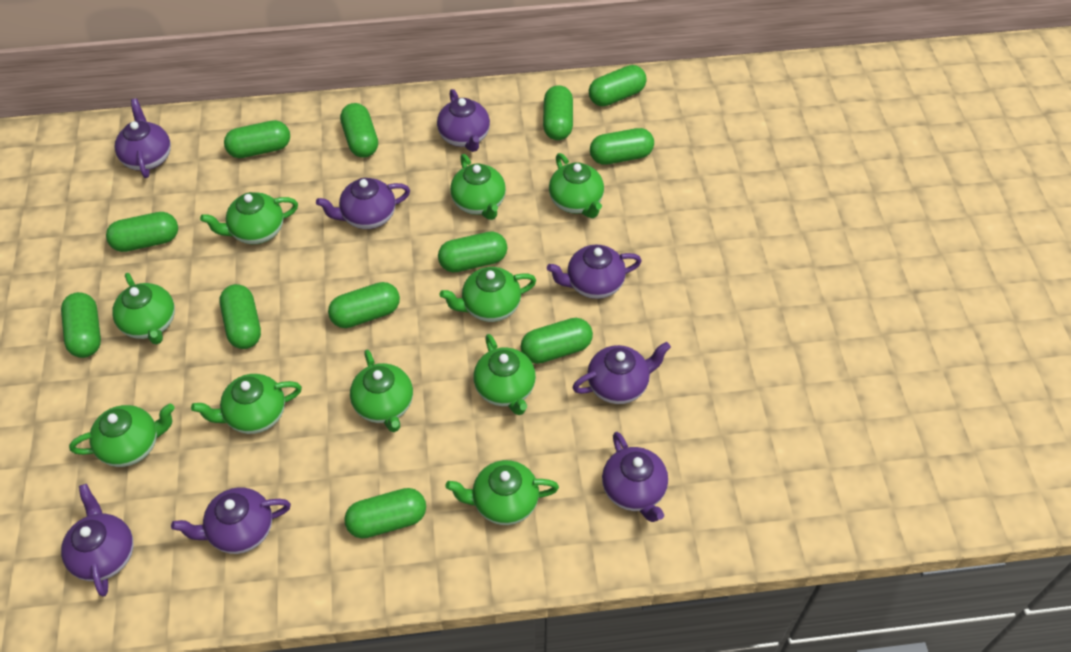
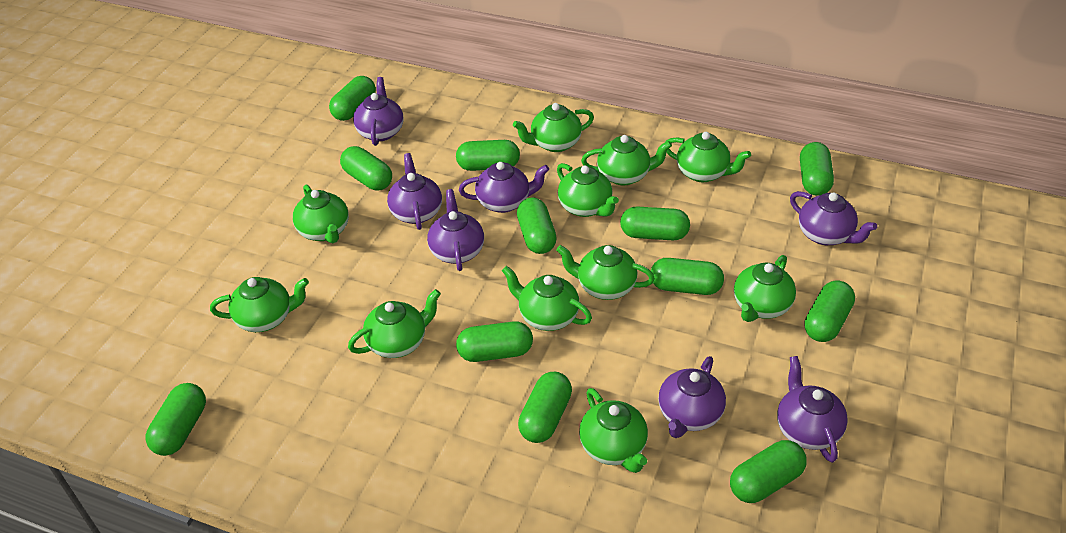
green teapot: [69,404,175,467] [112,273,175,344] [191,374,302,434] [200,192,298,244] [350,350,413,432] [440,267,536,322] [445,460,559,525] [450,154,506,220] [474,334,536,415] [549,153,604,218] = 10 -> [210,277,309,332] [293,185,349,243] [348,289,441,358] [502,266,592,331] [513,103,594,152] [556,245,655,300] [557,163,619,217] [579,388,648,473] [581,135,672,185] [666,132,751,182] [734,255,796,322] = 11
purple teapot: [61,484,133,597] [115,99,171,178] [171,487,291,554] [316,178,410,229] [437,89,490,152] [547,245,642,299] [572,342,671,404] [602,432,668,522] = 8 -> [353,77,403,146] [387,153,442,230] [427,189,484,271] [459,162,549,213] [658,356,726,438] [777,356,848,463] [790,191,877,245] = 7

